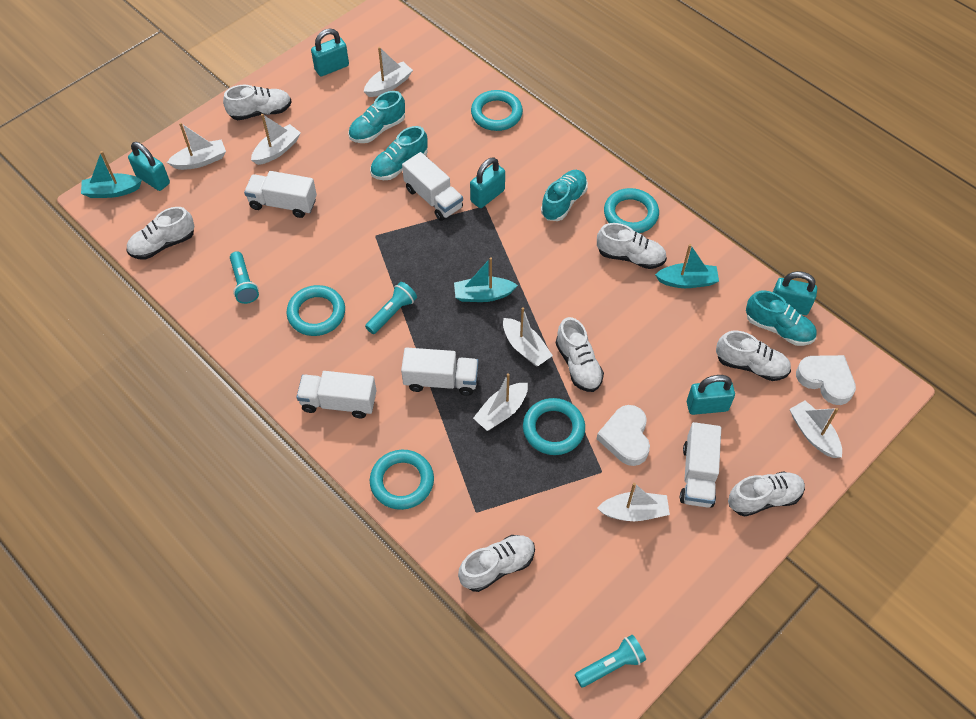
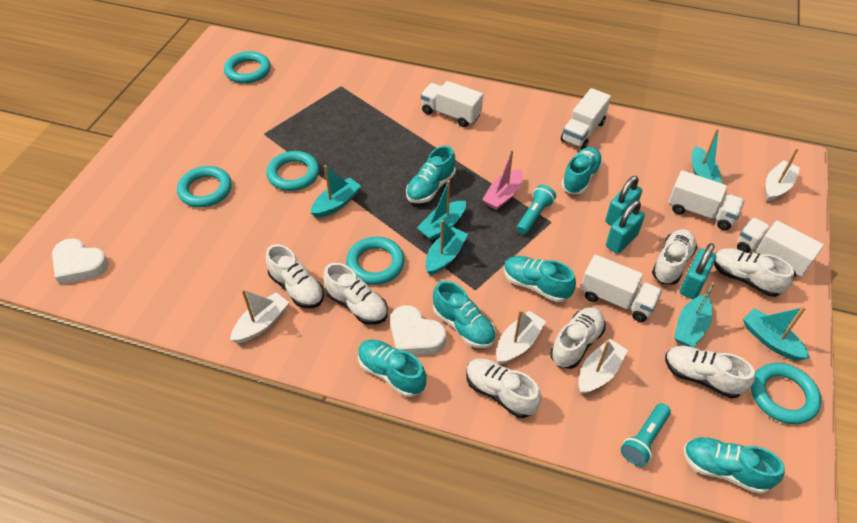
pink boat: none = 0 -> [482,150,523,210] = 1
turquoise boat: [81,151,142,198] [454,257,518,302] [655,244,719,288] = 3 -> [311,165,361,218] [417,180,466,240] [425,220,468,275] [674,282,715,347] [691,128,723,184] [743,307,810,361] = 6
turquoise flashlight: [230,251,259,304] [365,282,417,334] [575,635,646,688] = 3 -> [516,185,556,235] [621,403,671,466] = 2
turquoise padlock: [128,142,170,191] [311,29,349,76] [470,157,505,208] [687,375,735,415] [773,271,817,315] = 5 -> [605,176,642,226] [606,200,645,254] [680,243,716,299] = 3
turquoise shoe: [348,91,405,143] [370,126,428,180] [541,170,588,221] [746,290,817,346] = 4 -> [358,339,426,397] [406,146,455,203] [433,281,496,348] [504,256,576,302] [561,147,603,194] [683,437,785,494] = 6
white boat: [167,123,226,170] [251,114,301,165] [364,47,413,97] [473,373,528,431] [503,307,553,367] [597,483,670,521] [789,400,842,458] = 7 -> [230,289,289,343] [496,310,546,364] [579,339,628,394] [766,148,800,202] = 4

